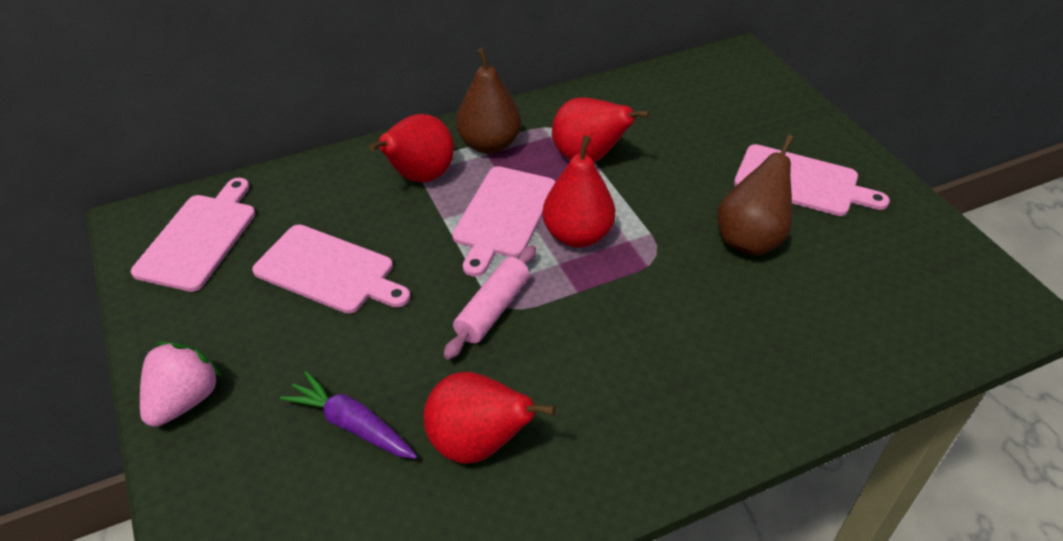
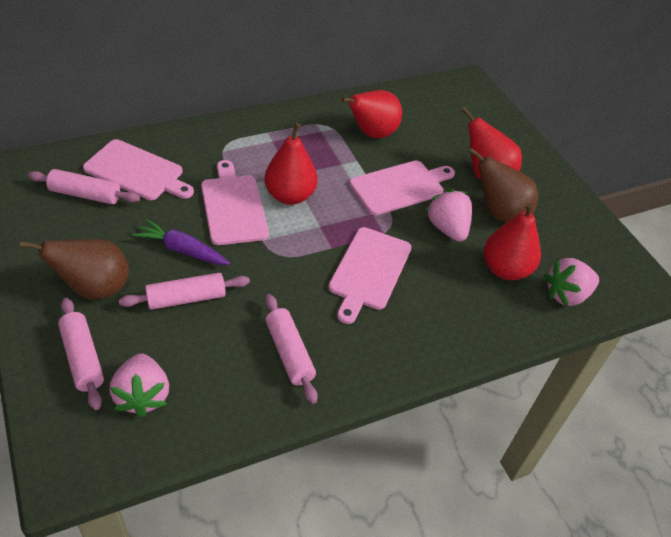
pink rolling pin: [444,245,536,360] = 1 -> [28,169,140,205] [58,298,104,410] [119,273,250,310] [265,294,318,404] = 4
pink strawberry: [140,342,222,427] = 1 -> [109,353,169,418] [426,189,472,242] [544,258,599,307] = 3

